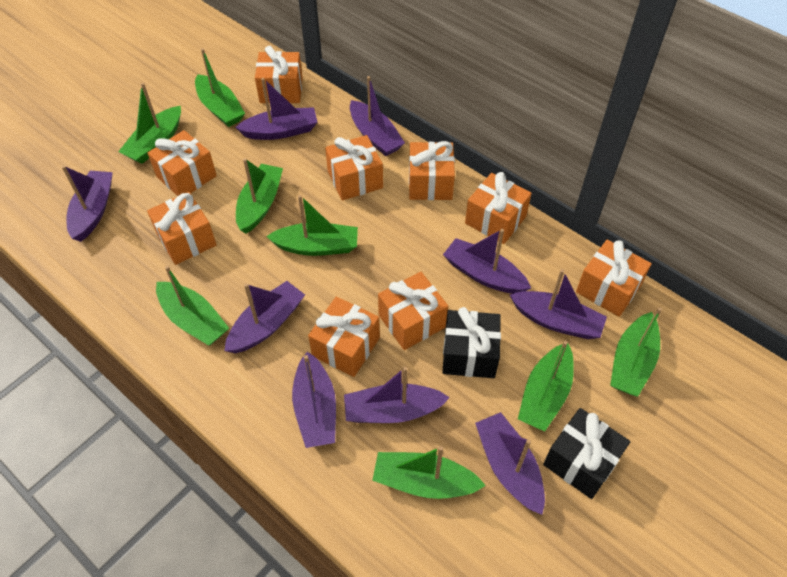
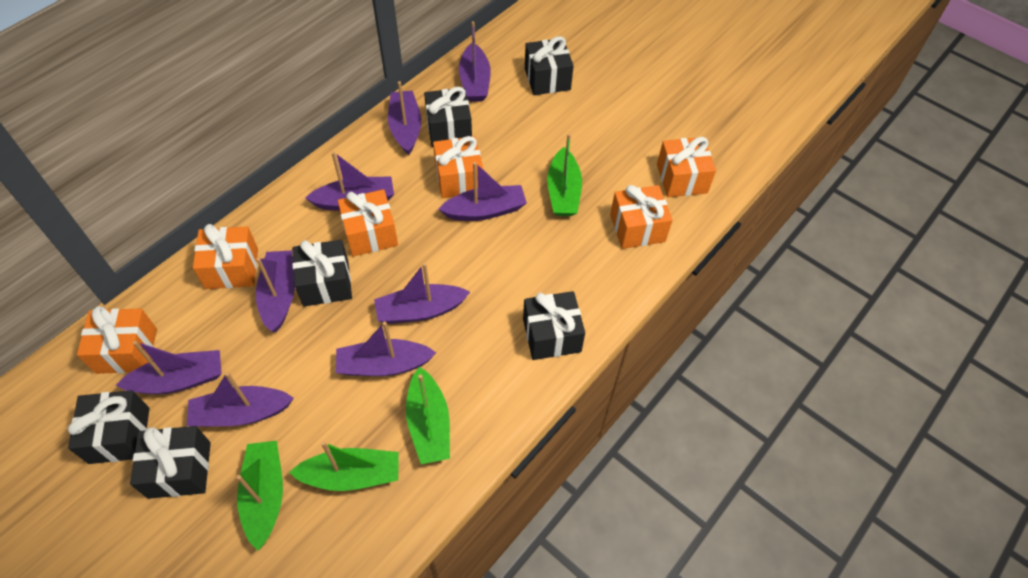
black gift: [442,307,501,378] [543,408,630,499] = 2 -> [68,390,149,464] [130,426,211,499] [292,240,352,307] [424,87,472,147] [523,291,585,360] [525,36,574,95] = 6
green boat: [118,83,181,164] [156,266,229,346] [195,48,245,127] [236,158,283,234] [266,195,358,256] [372,446,486,499] [518,341,574,431] [610,307,662,397] = 8 -> [236,441,283,551] [289,441,399,491] [406,367,450,464] [547,133,582,216] = 4
orange gift: [147,192,216,265] [148,130,217,196] [255,46,303,103] [308,297,380,377] [325,135,383,201] [378,272,448,350] [409,141,455,200] [465,172,532,244] [576,240,652,317] = 9 -> [77,306,157,374] [193,224,258,289] [338,189,398,257] [433,136,483,198] [610,185,673,249] [657,137,716,197] = 6

